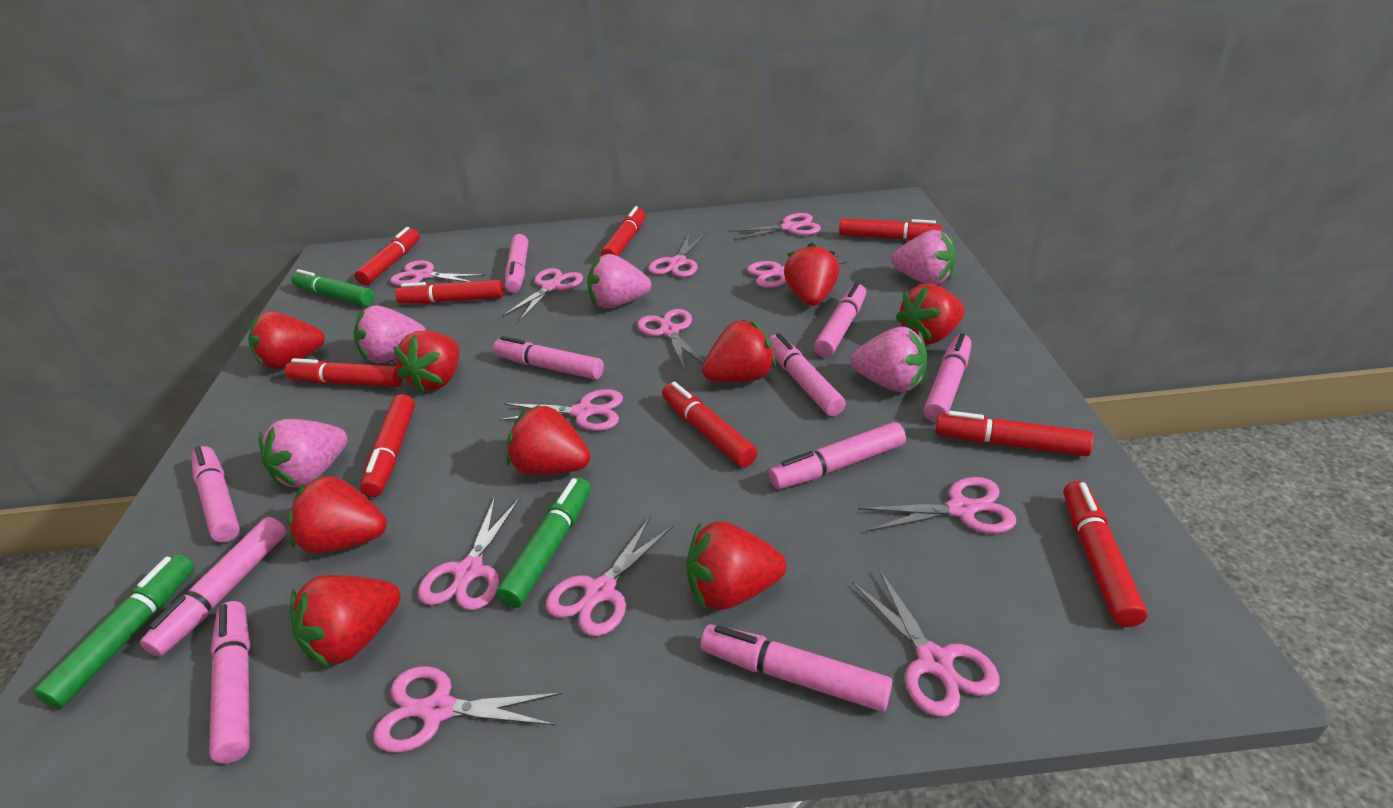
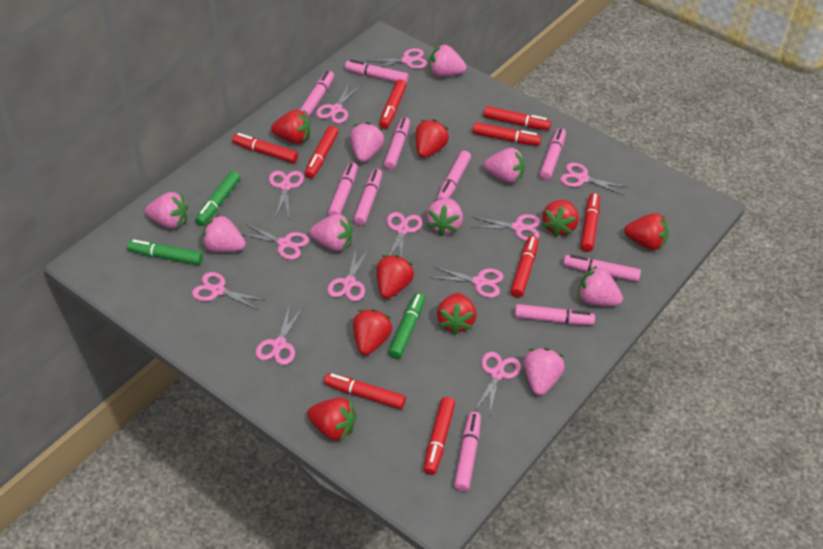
pink strawberry: [259,419,348,489] [353,306,426,363] [587,254,651,308] [850,327,928,392] [891,230,956,285] = 5 -> [145,192,188,228] [202,214,246,252] [310,214,352,251] [350,122,384,162] [427,198,463,236] [430,44,467,77] [484,148,525,183] [524,348,565,396] [578,266,623,306] = 9
red strawberry: [248,312,325,369] [287,474,387,554] [290,575,401,668] [393,330,460,393] [507,404,590,475] [686,522,786,610] [702,320,776,382] [784,243,839,306] [896,283,965,344] = 9 -> [271,110,310,144] [307,398,357,441] [353,309,392,355] [377,255,414,299] [416,119,449,158] [437,293,476,335] [542,200,579,237] [624,213,669,250] = 8

